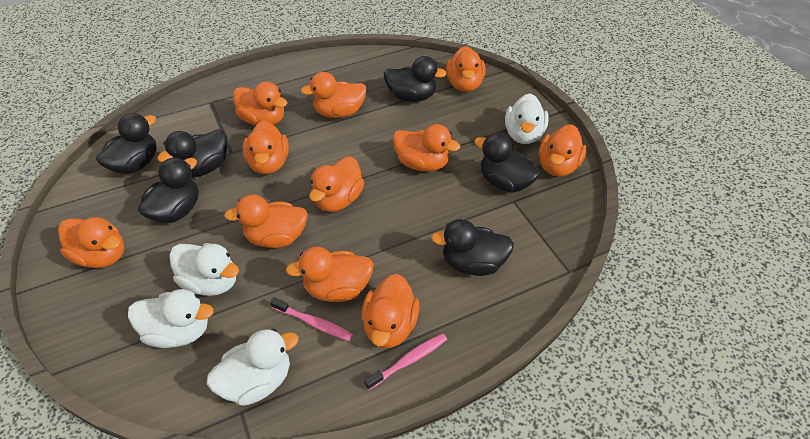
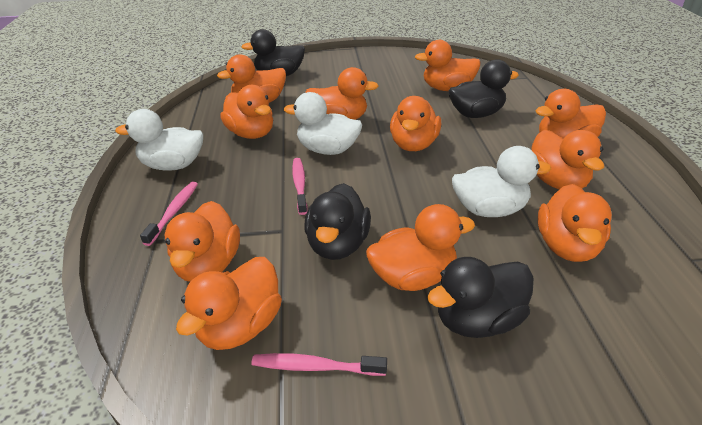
black duck: [96,113,157,174] [138,158,199,223] [157,129,227,177] [384,56,447,102] [431,219,514,276] [474,133,540,193] = 6 -> [241,29,305,76] [304,183,371,260] [427,257,534,338] [449,59,519,118] = 4
pink toothbrush: [270,297,353,341] [364,333,447,390] = 2 -> [140,182,198,246] [251,353,387,376] [292,158,308,215] = 3
white duck: [128,289,214,348] [169,243,239,296] [207,329,299,406] [505,93,549,144] = 4 -> [115,109,203,171] [284,92,362,155] [452,146,551,217] = 3

